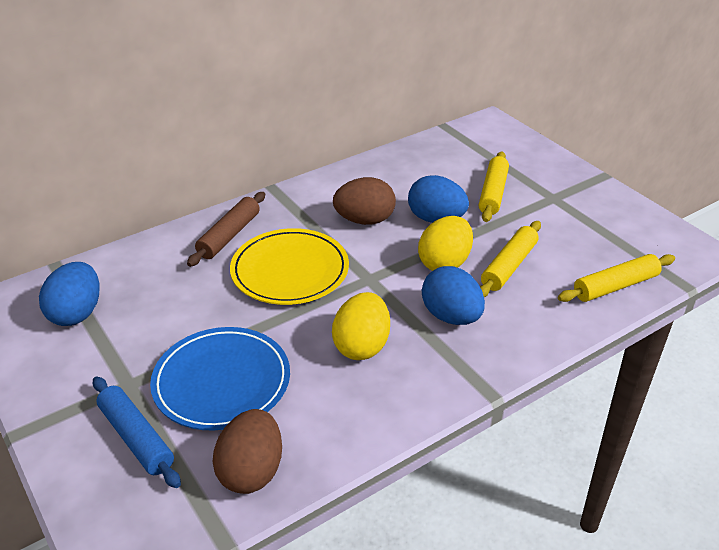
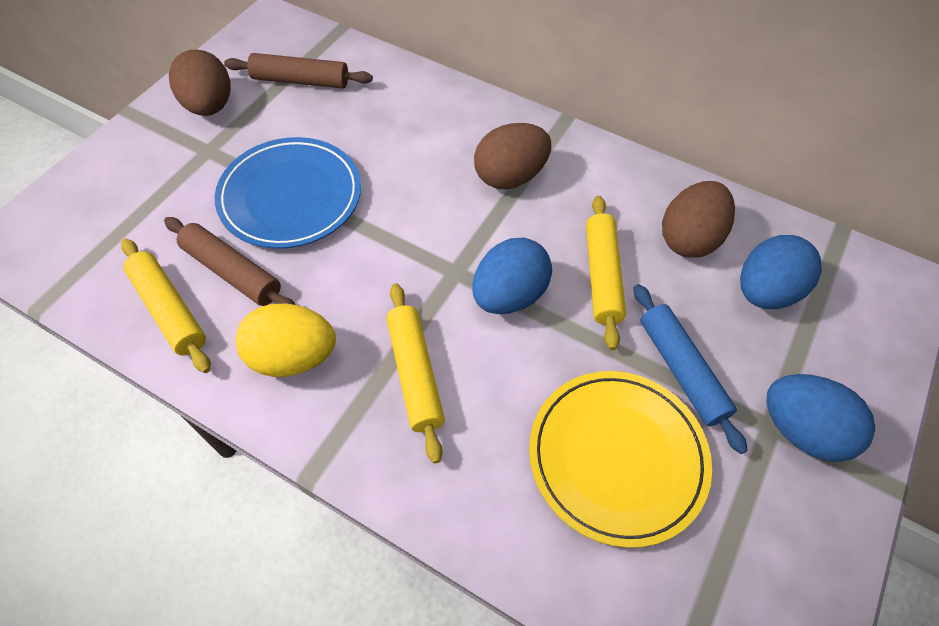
brown egg: [212,409,282,494] [333,177,396,225] = 2 -> [169,49,231,116] [474,123,551,189] [662,181,735,258] = 3
brown rolling pin: [187,192,265,267] = 1 -> [164,217,295,306] [224,53,373,88] = 2
yellow egg: [332,292,390,360] [418,216,473,271] = 2 -> [236,303,336,377] = 1

